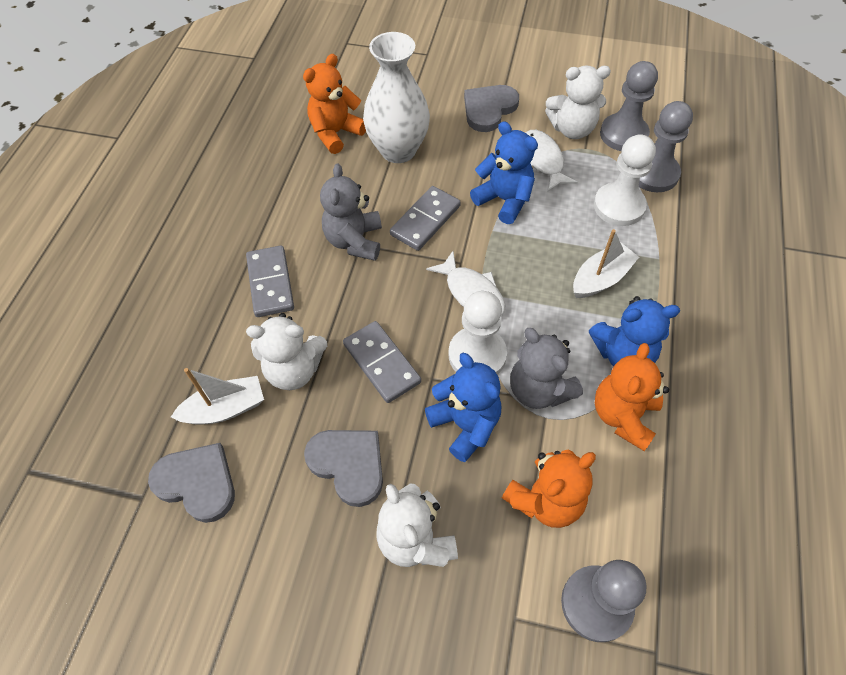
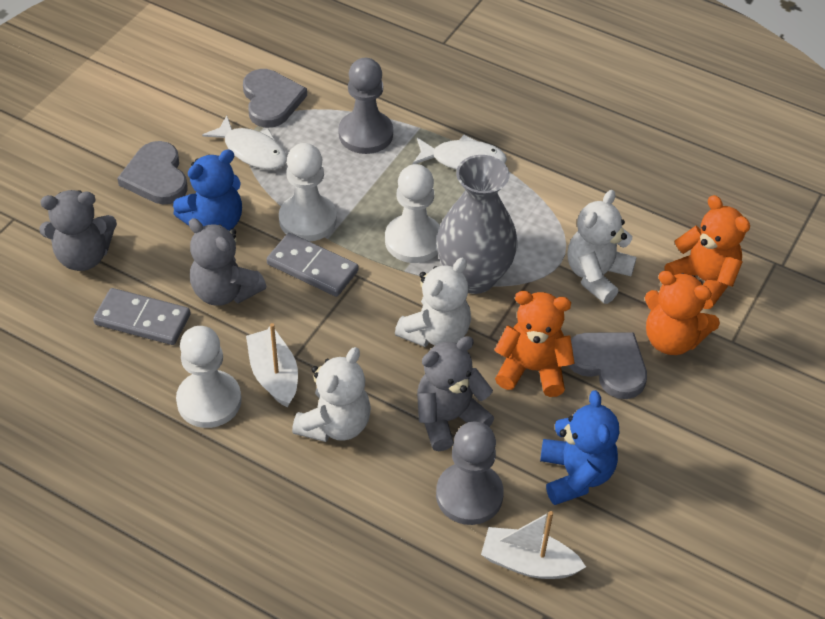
blue teddy bear: [425,353,501,462] [470,121,538,224] [589,296,680,366] = 3 -> [173,149,242,231] [540,390,619,505] = 2
grey domino: [246,245,294,317] [343,321,421,403] [390,186,461,251] = 3 -> [93,288,190,345] [267,233,359,297] = 2
grey pawn: [561,560,646,642] [600,61,658,151] [639,101,693,192] = 3 -> [338,58,393,154] [436,421,504,525] = 2
grey teddy bear: [320,163,382,261] [510,328,583,409] = 2 -> [39,190,117,271] [189,218,266,306] [417,336,494,451] = 3
grey vase: none = 0 -> [436,155,517,294] = 1
white pawn: [449,291,507,375] [594,134,656,226] = 2 -> [176,326,242,428] [279,143,337,241] [385,164,440,263] = 3
white vase: [363,32,430,163] = 1 -> none = 0

